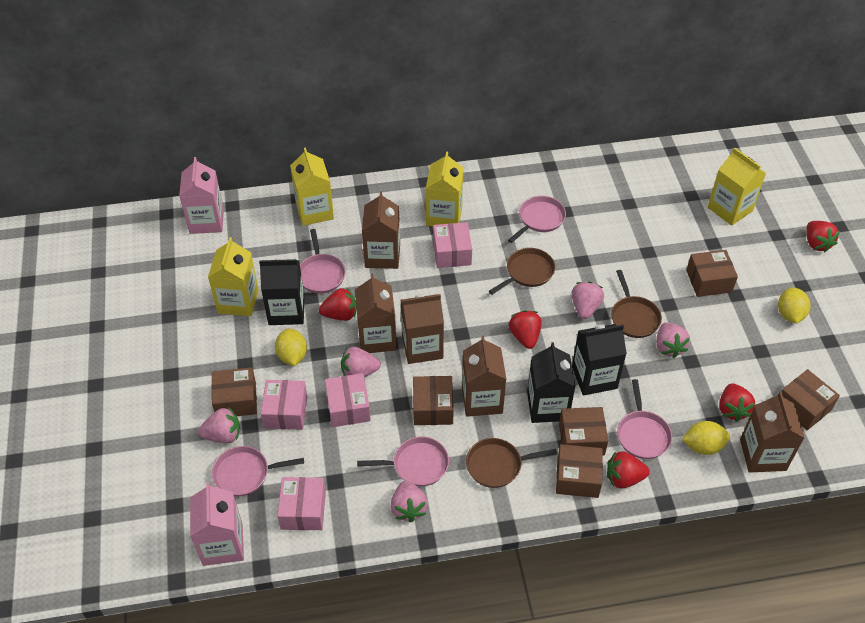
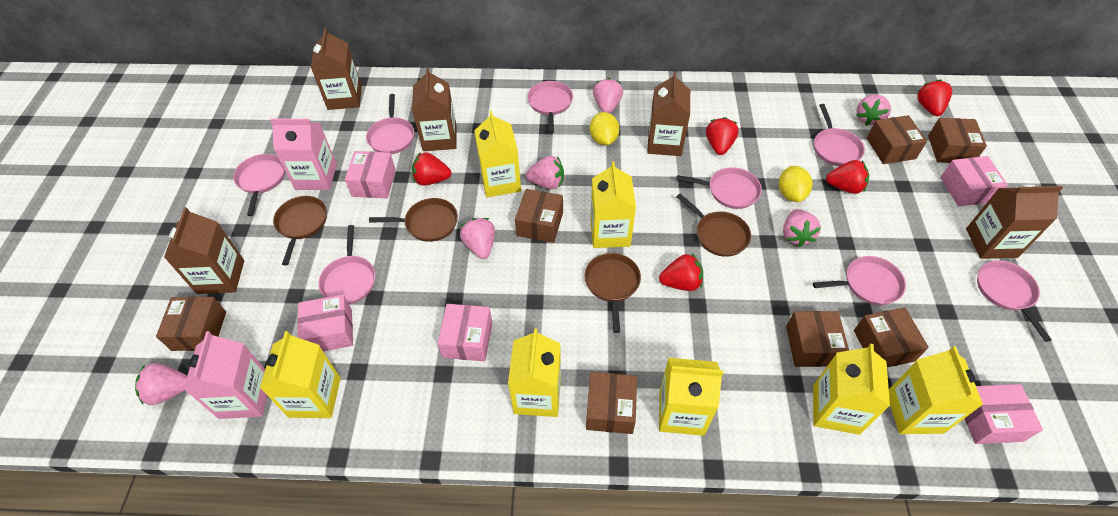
black carton: [259,258,305,325] [527,342,576,423] [572,324,627,395] = 3 -> none = 0
brown box: [212,367,257,416] [413,376,454,425] [556,444,603,498] [559,407,608,456] [686,250,738,297] [782,369,840,430] = 6 -> [156,297,226,351] [515,189,563,243] [586,372,637,434] [786,311,849,367] [854,307,929,367] [867,115,927,164] [928,118,987,163] = 7
brown pan: [466,438,557,488] [489,248,555,295] [611,270,662,338] = 3 -> [273,196,327,265] [369,198,458,242] [584,253,641,333] [676,194,751,257] = 4
pink box: [261,380,307,430] [277,477,326,530] [325,373,371,427] [433,222,472,268] = 4 -> [297,295,353,351] [345,151,396,198] [437,304,492,362] [940,156,1008,206] [964,384,1043,444] = 5
pink pan: [212,446,304,496] [300,229,346,293] [357,437,449,486] [508,196,566,243] [617,379,672,459] = 5 -> [233,154,285,216] [318,225,375,304] [366,94,414,154] [527,81,573,133] [676,167,762,209] [813,256,906,305] [814,104,865,166] [977,260,1052,342] = 8
pink strawberry: [198,408,240,443] [341,347,381,377] [390,481,428,523] [571,281,604,319] [656,322,690,358] = 5 -> [135,363,187,405] [460,218,495,259] [526,156,564,189] [593,78,623,113] [783,209,821,247] [856,94,891,126] = 6
yellow carton: [208,237,259,316] [290,147,334,226] [426,152,464,226] [708,147,766,226] = 4 -> [260,331,341,418] [474,111,521,197] [508,329,561,417] [590,161,636,248] [659,358,723,436] [813,344,890,435] [889,346,983,434] = 7
yellow lemon: [275,328,307,366] [682,421,730,455] [778,287,810,323] = 3 -> [590,112,619,145] [779,166,812,202] = 2

